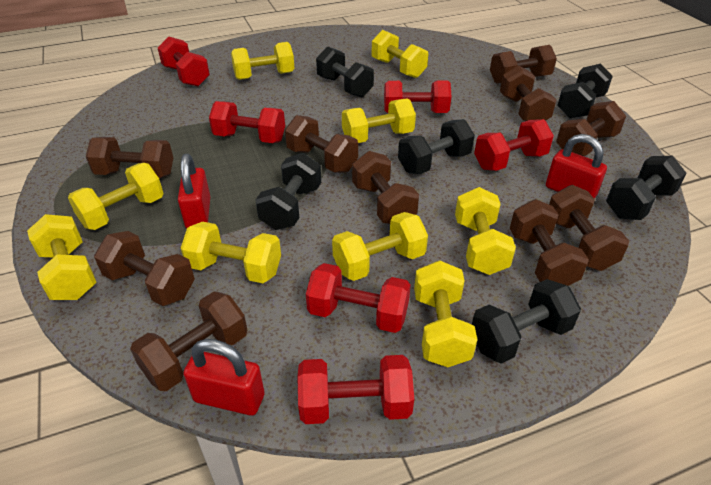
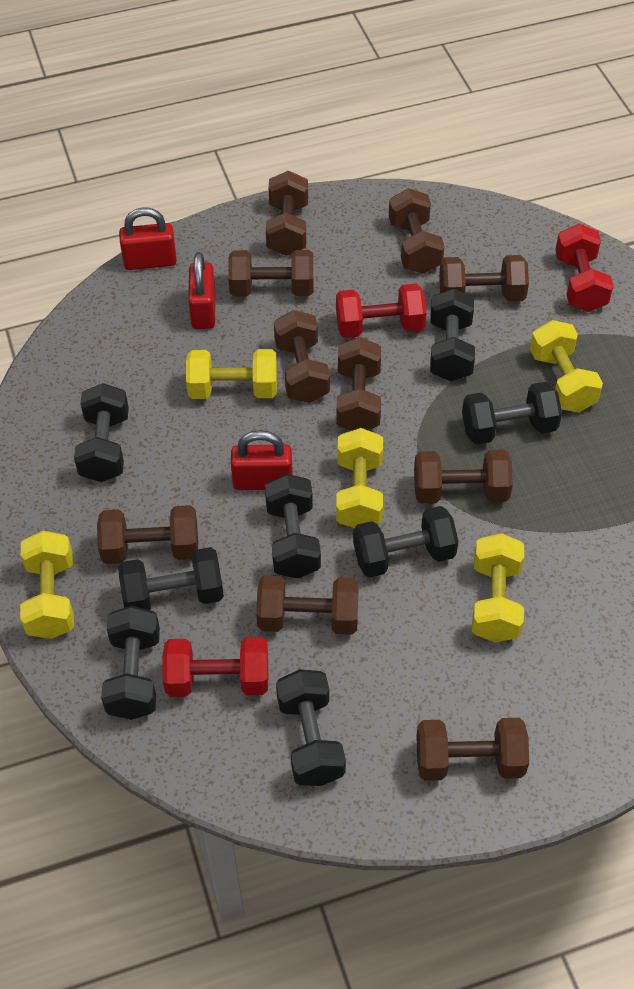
black dumbbell: [256,153,321,230] [316,46,374,97] [398,119,475,174] [472,279,581,364] [557,64,613,118] [606,156,687,220] = 6 -> [74,383,129,482] [101,606,160,720] [118,547,224,610] [265,474,321,578] [276,669,346,786] [353,506,458,578] [430,288,475,381] [462,382,562,444] = 8
red dumbbell: [158,37,210,86] [209,101,285,143] [297,355,414,424] [306,263,411,333] [384,80,452,113] [474,119,554,171] = 6 -> [162,637,268,697] [336,284,427,338] [555,224,613,312] = 3
yellow dumbbell: [27,214,97,300] [68,163,164,230] [181,222,281,283] [231,42,295,80] [332,212,428,281] [342,98,416,143] [372,30,428,78] [414,260,478,367] [455,187,516,275] = 9 -> [20,531,74,639] [186,349,277,399] [336,428,383,528] [472,533,524,642] [530,320,603,412] = 5

